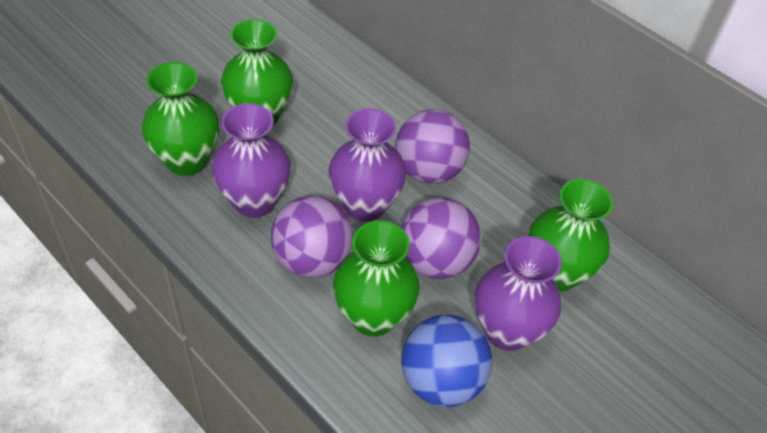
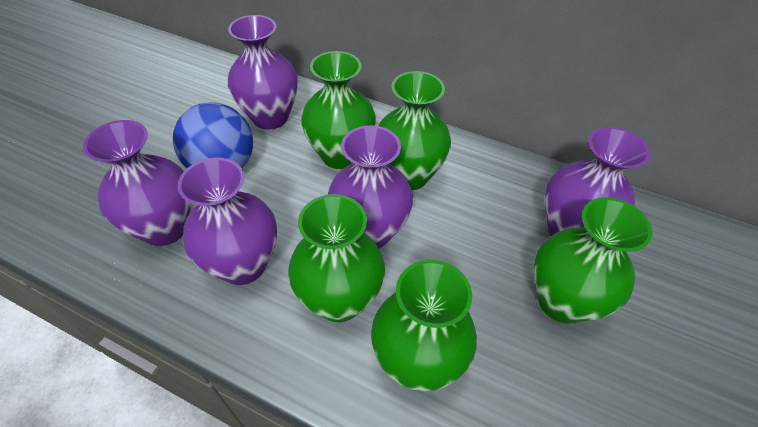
green vase: [142,62,219,176] [221,19,293,126] [333,220,420,337] [528,179,613,292] = 4 -> [288,194,385,322] [301,51,376,169] [371,260,477,391] [378,71,451,190] [533,197,652,324] = 5
purple ball: [271,195,354,278] [395,109,470,184] [401,197,481,279] = 3 -> none = 0
purple vase: [212,103,291,218] [328,108,406,222] [475,236,562,351] = 3 -> [83,120,191,246] [177,157,277,285] [228,15,298,130] [328,125,413,248] [544,127,650,236] = 5

